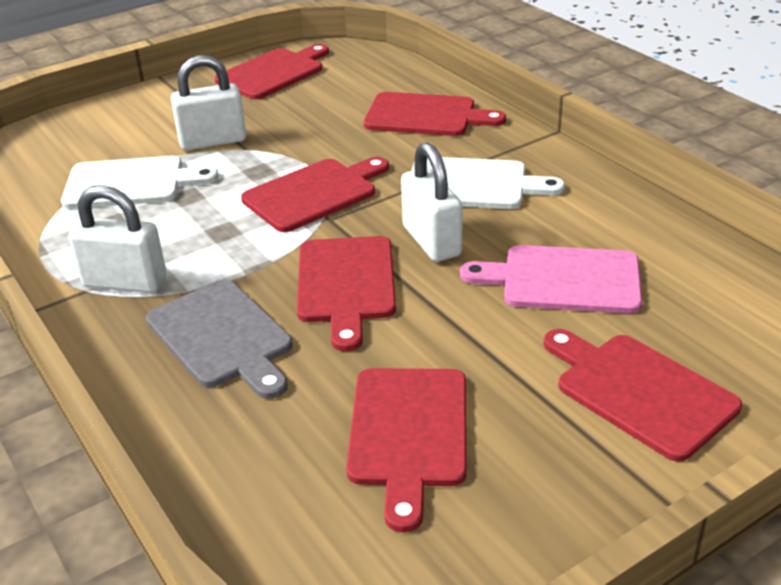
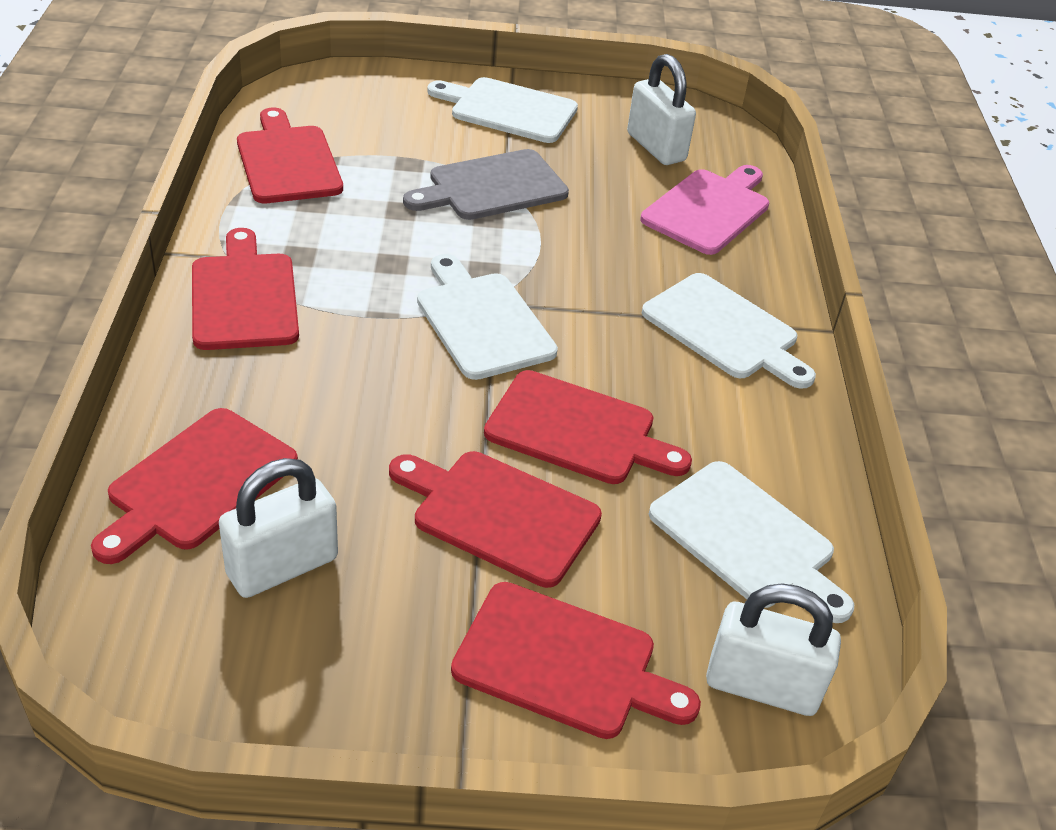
white cutting board: [61,156,219,209] [412,157,565,209] = 2 -> [417,254,558,380] [427,77,578,143] [642,273,816,389] [649,461,854,623] = 4

